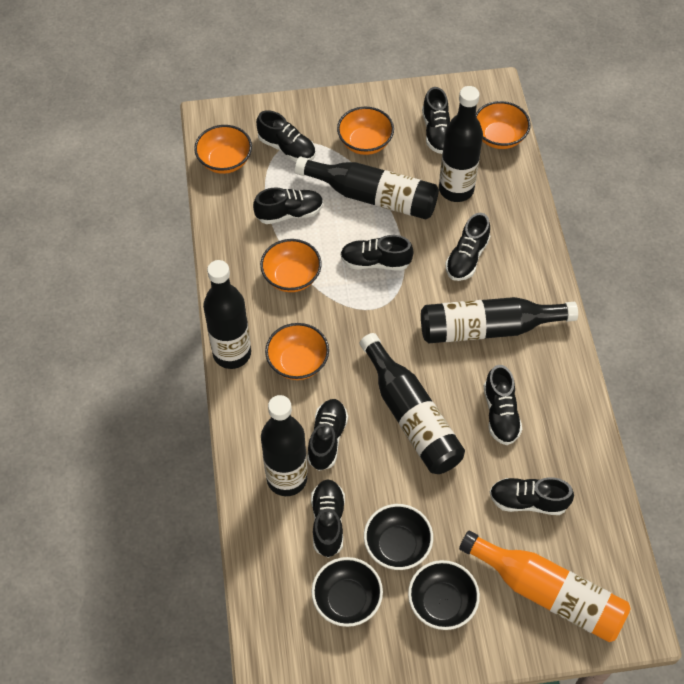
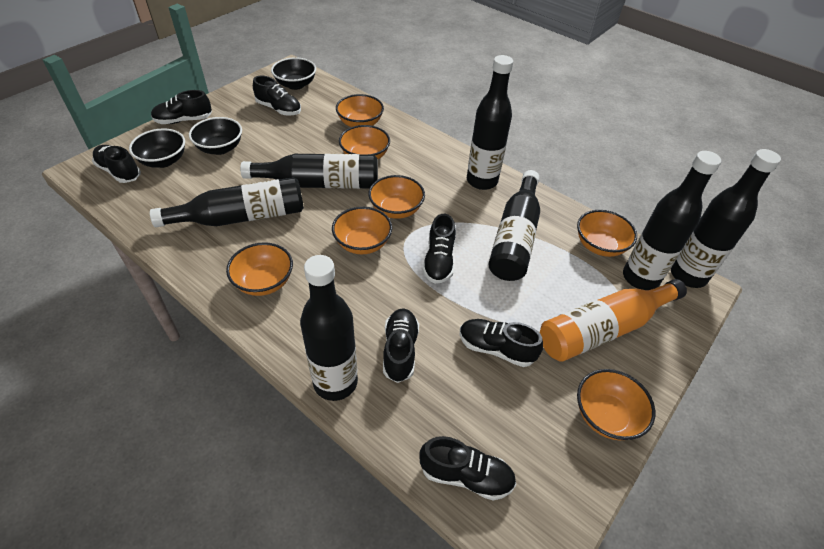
black bottle: [203,260,251,369] [261,395,307,496] [295,156,439,219] [360,333,465,474] [421,297,578,343] [439,86,483,202] = 6 -> [150,177,304,227] [240,154,378,189] [300,255,358,401] [467,55,513,190] [488,170,540,281] [623,151,721,290] [671,149,781,288] = 7
black shoe: [253,187,323,224] [256,110,316,162] [307,399,348,471] [311,479,345,558] [340,235,414,270] [422,87,450,154] [445,213,490,281] [484,365,522,445] [490,477,574,515] = 9 -> [92,145,141,183] [151,90,212,124] [253,76,301,116] [383,308,419,383] [420,436,516,501] [422,214,456,284] [460,319,543,367] = 7
orange bowl: [194,125,252,174] [260,239,322,292] [265,323,329,380] [337,107,394,155] [476,101,531,149] = 5 -> [226,242,293,296] [332,207,392,254] [336,94,384,127] [339,125,390,159] [368,175,425,219] [577,210,637,257] [577,369,655,440] = 7

